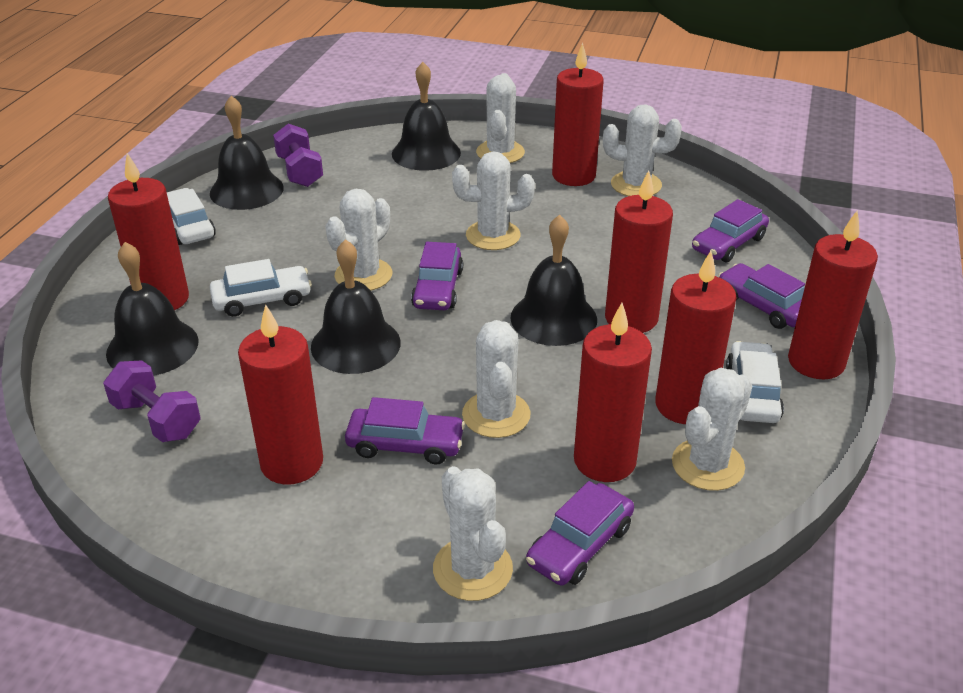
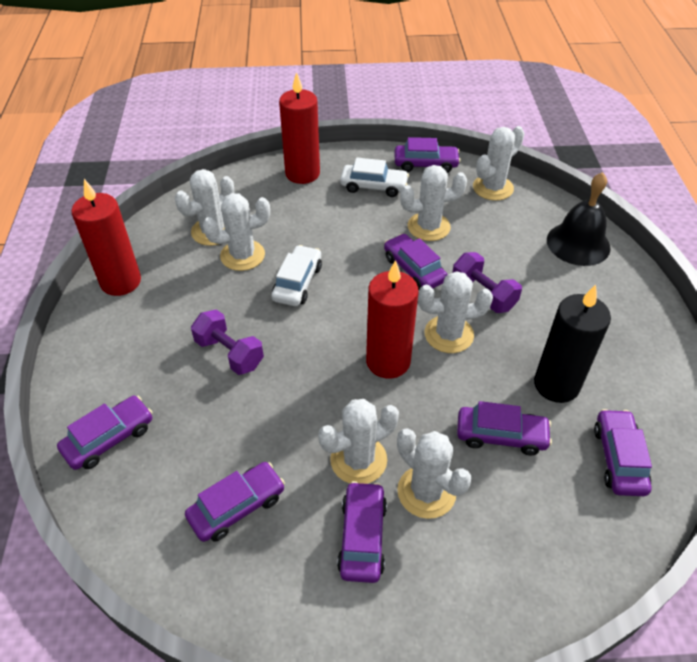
black bell: [106,242,199,376] [210,96,284,210] [311,239,401,374] [392,62,461,171] [510,215,597,346] = 5 -> [547,172,611,266] = 1
black candle: none = 0 -> [534,285,611,403] = 1
purple car: [345,397,465,464] [411,242,463,310] [526,481,634,586] [692,199,769,262] [718,263,805,329] = 5 -> [57,396,153,470] [185,462,285,542] [337,481,387,583] [384,234,448,290] [395,137,461,173] [457,401,552,455] [594,409,652,496] = 7
red candle: [108,153,189,310] [238,304,323,485] [552,43,604,186] [574,303,652,482] [605,170,673,333] [655,251,736,424] [788,210,878,379] = 7 -> [72,179,141,296] [279,72,320,184] [366,260,419,379] = 3
white car: [167,188,216,245] [210,259,312,317] [726,341,784,423] = 3 -> [272,245,322,306] [340,157,409,197] = 2

